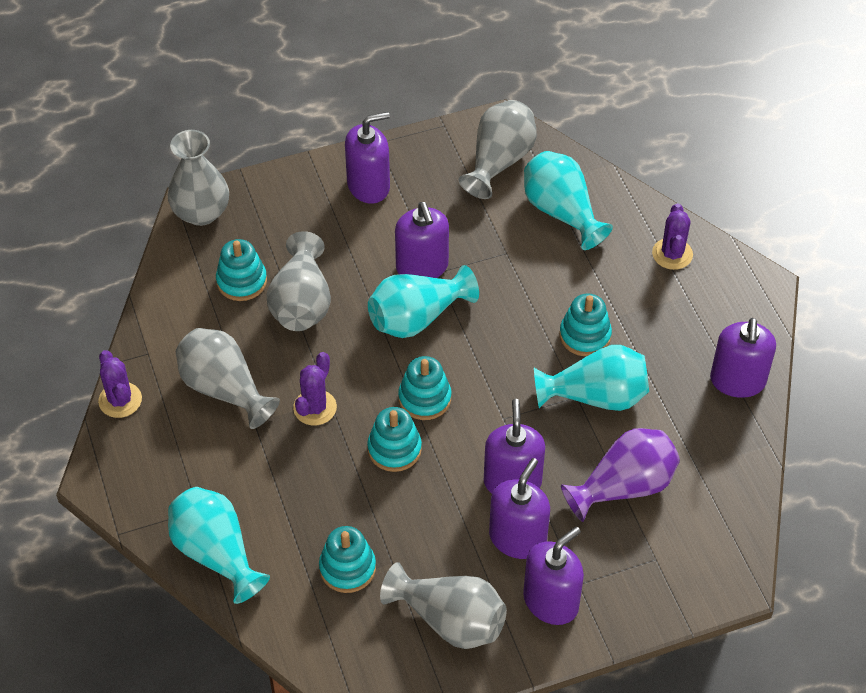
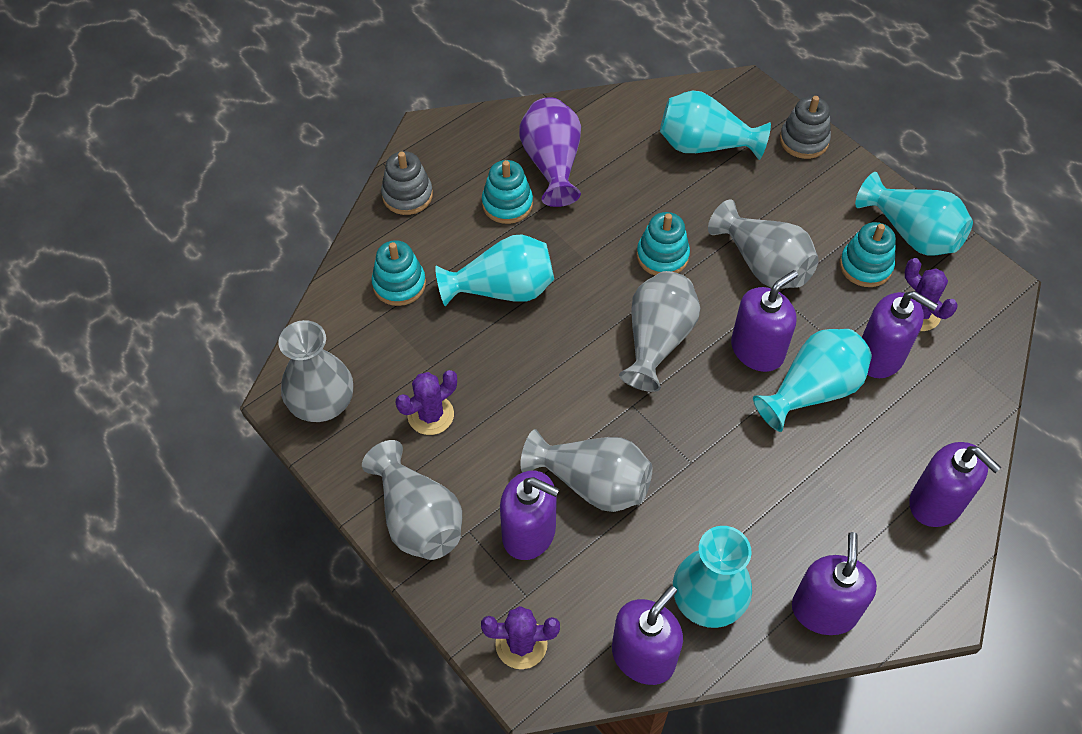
grey stacking toy: none = 0 -> [381,151,433,215] [780,96,831,159] = 2
turquoise stacking toy: [216,239,267,301] [319,526,376,593] [367,407,422,472] [398,356,451,420] [559,293,612,356] = 5 -> [371,240,426,306] [482,160,533,224] [637,212,690,275] [839,222,896,287] = 4
turquoise vase: [168,487,270,604] [368,265,479,338] [524,151,613,250] [534,345,649,411] = 4 -> [435,234,554,306] [660,90,771,160] [673,526,752,628] [753,329,872,432] [855,172,973,256] = 5

